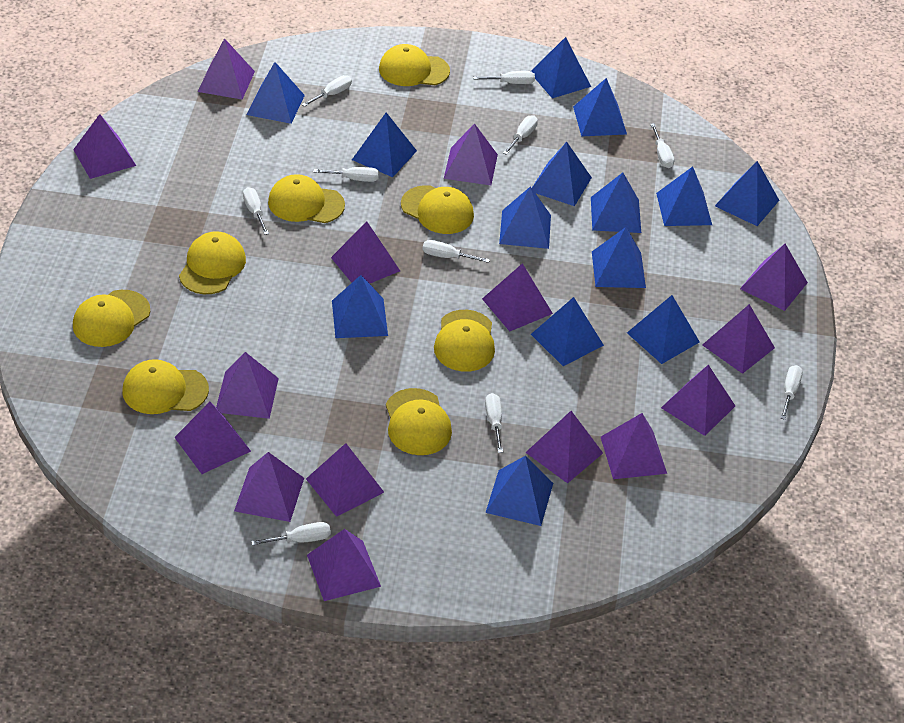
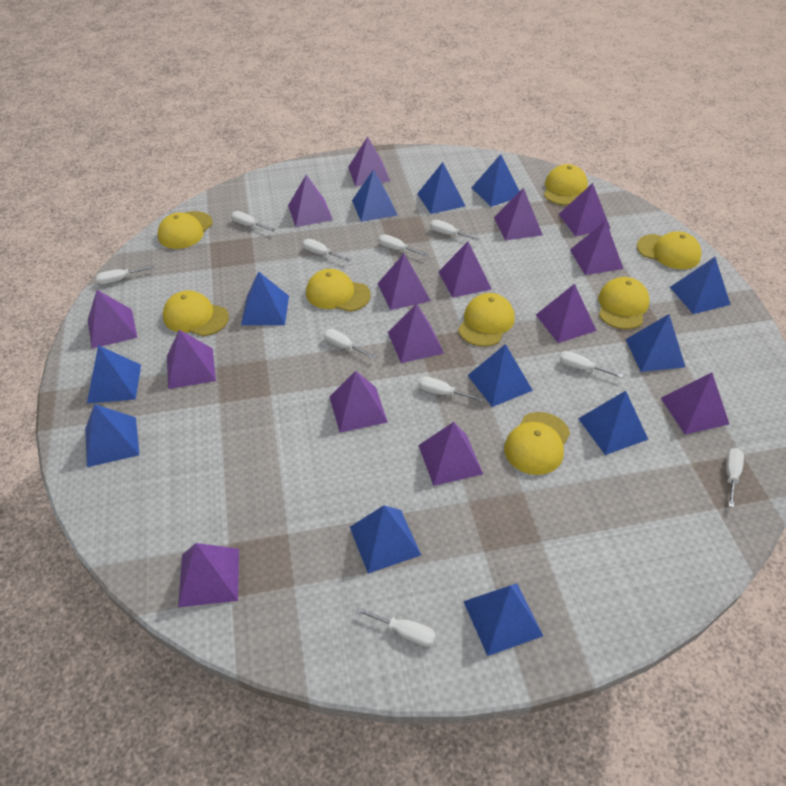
blue pyramid: [246,62,305,124] [332,275,388,338] [352,113,417,177] [485,456,553,526] [499,186,551,249] [531,37,591,98] [531,297,604,366] [532,142,592,206] [573,78,627,136] [591,173,641,233] [592,227,646,288] [627,295,700,364] [656,167,712,226] [715,161,779,226] = 14 -> [85,404,139,467] [87,345,141,403] [241,271,289,325] [350,505,421,574] [352,169,397,222] [417,162,465,214] [463,583,543,656] [468,344,533,407] [472,154,520,207] [578,391,648,455] [625,314,685,372] [670,257,731,314] = 12

